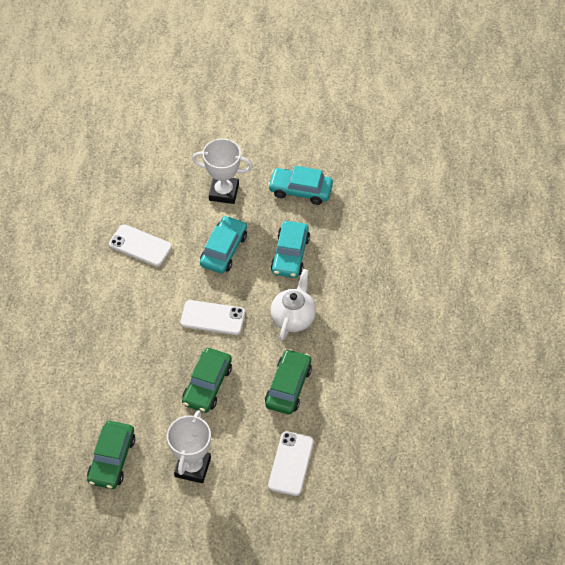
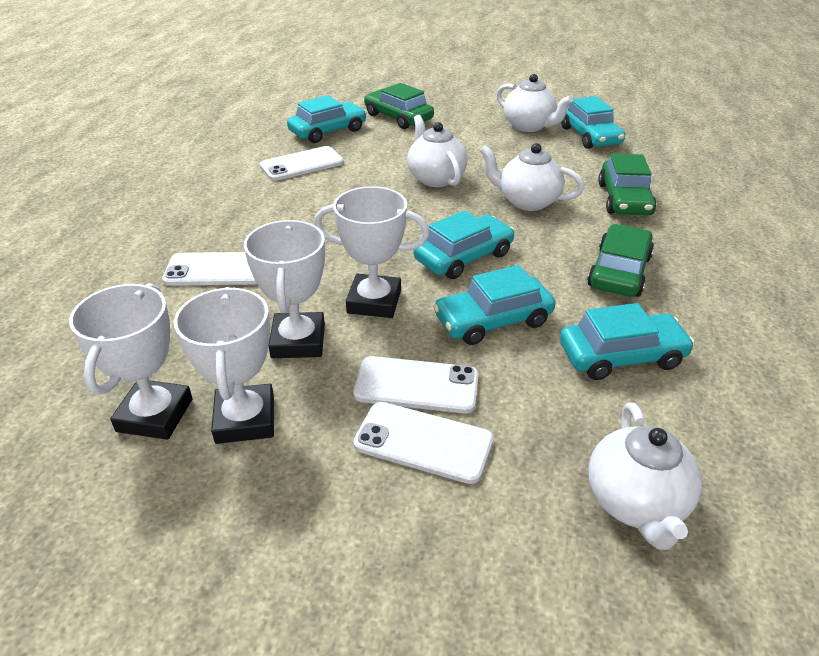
turquoise car: [200,216,247,273] [268,165,333,205] [271,221,310,278] = 3 -> [287,95,367,143] [414,210,515,279] [433,265,555,345] [560,303,695,380] [561,96,625,149] = 5
white phone: [109,224,172,267] [180,300,245,335] [268,431,314,496] = 3 -> [162,252,257,286] [260,146,344,181] [353,356,479,414] [353,402,494,484] = 4
white teapot: [271,269,316,341] = 1 -> [407,115,468,187] [480,143,584,211] [497,74,573,132] [588,402,702,550] = 4
white trophy: [167,410,211,483] [192,139,253,204] = 2 -> [69,283,193,440] [174,287,274,444] [244,220,325,358] [314,186,429,318] = 4

